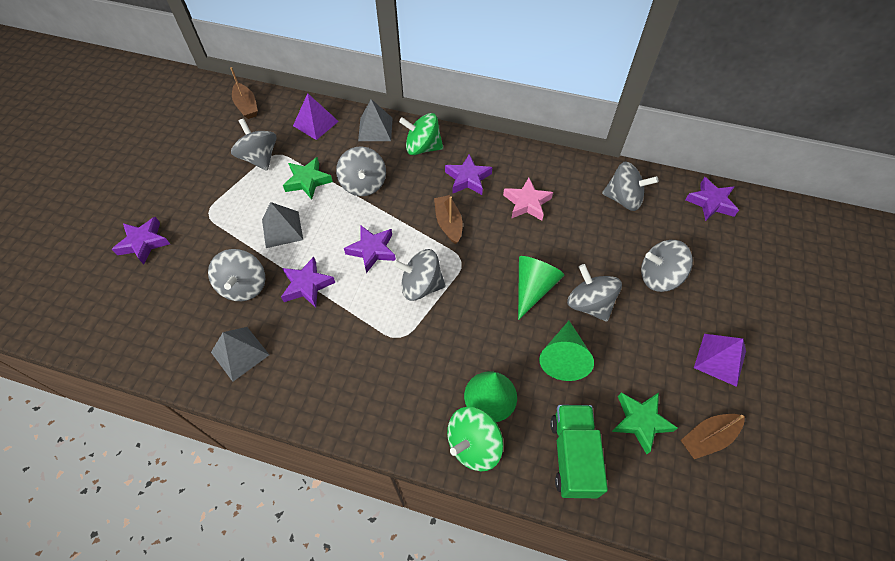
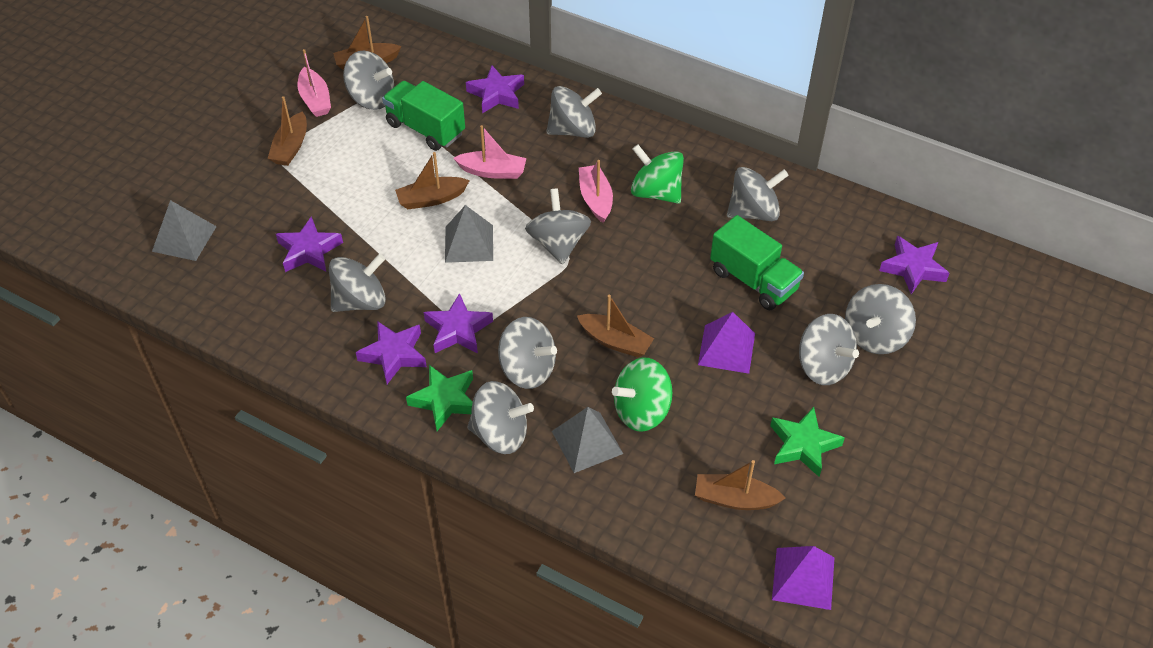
brown boat: [230,67,258,119] [434,195,463,244] [680,414,745,459] = 3 -> [268,96,307,166] [333,16,402,71] [395,152,470,209] [577,295,654,357] [695,460,785,510] = 5
green cone: [464,372,517,422] [518,256,564,320] [539,321,594,381] = 3 -> none = 0
green truck: [550,405,608,498] = 1 -> [382,81,465,151] [710,215,804,310] = 2
grey spinning top: [208,249,265,301] [231,118,276,171] [336,147,386,196] [393,249,446,301] [567,264,622,321] [602,162,659,211] [641,240,693,292] = 7 -> [329,254,386,312] [343,51,394,110] [467,381,534,454] [498,317,557,389] [525,188,591,264] [546,86,602,138] [727,167,789,221] [799,314,859,385] [845,284,916,354] = 9
pink boat: none = 0 -> [298,49,331,117] [453,125,527,179] [579,160,613,223] = 3
pink star: [503,178,553,221] = 1 -> none = 0

